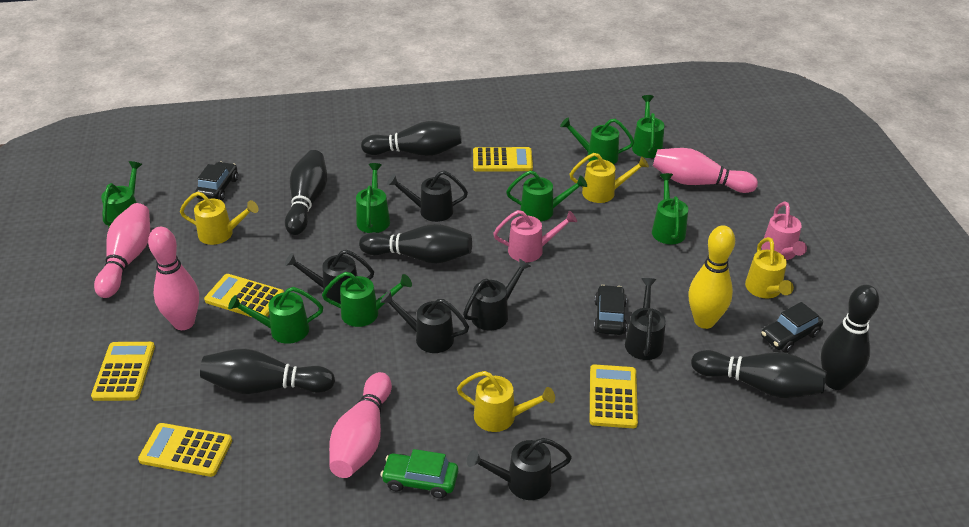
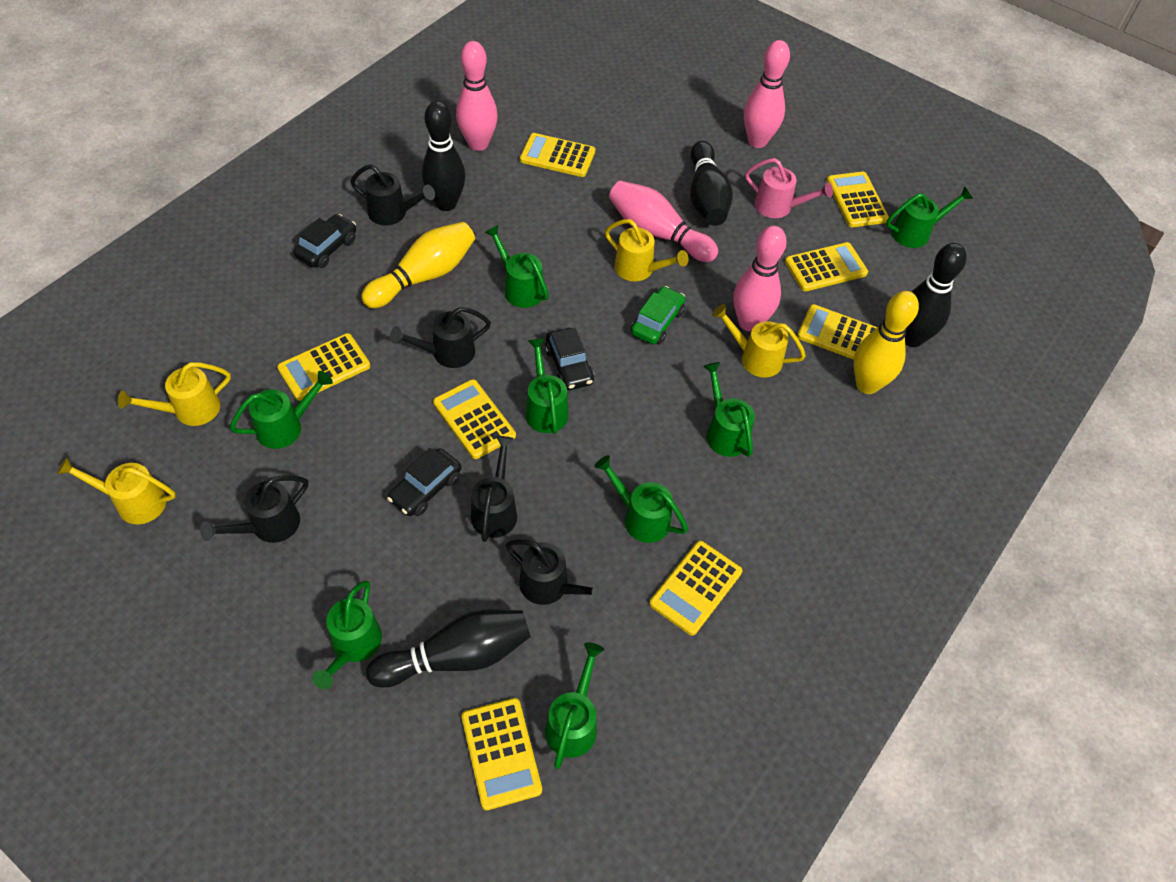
black bowling pin: [200,348,335,394] [285,150,327,235] [359,224,472,264] [361,121,462,156] [691,350,827,398] [821,285,879,390] = 6 -> [366,610,531,688] [422,101,466,211] [690,141,733,226] [905,243,967,347] = 4
black watering can: [285,250,374,304] [380,291,469,353] [387,171,468,222] [463,258,531,330] [467,438,572,500] [625,278,666,360] = 6 -> [200,475,308,543] [350,164,435,225] [390,307,491,368] [471,436,517,542] [505,539,607,605] = 5
pink watering can: [493,210,577,262] [761,202,807,260] = 2 -> [745,158,833,218] = 1
yellow bowling pin: [688,225,735,329] = 1 -> [361,222,475,308] [854,291,919,394] = 2
yellow calculator: [91,342,155,401] [138,423,232,477] [204,274,284,318] [473,147,533,172] [590,364,638,428] = 5 -> [277,333,370,401] [433,379,516,459] [461,698,542,810] [520,133,595,177] [649,541,742,636] [785,242,868,291] [797,304,878,360] [827,172,889,227] = 8

